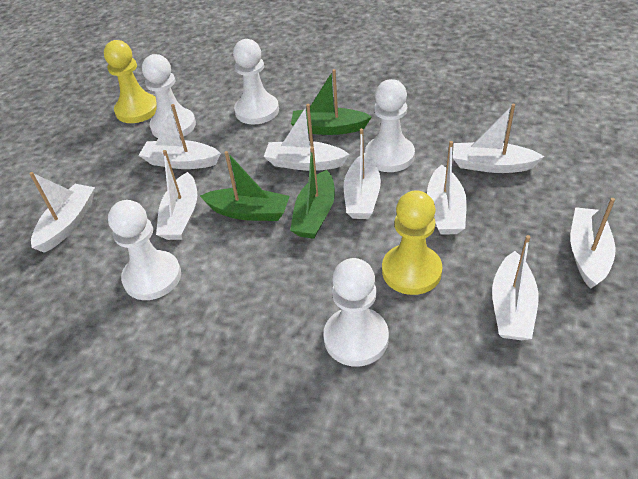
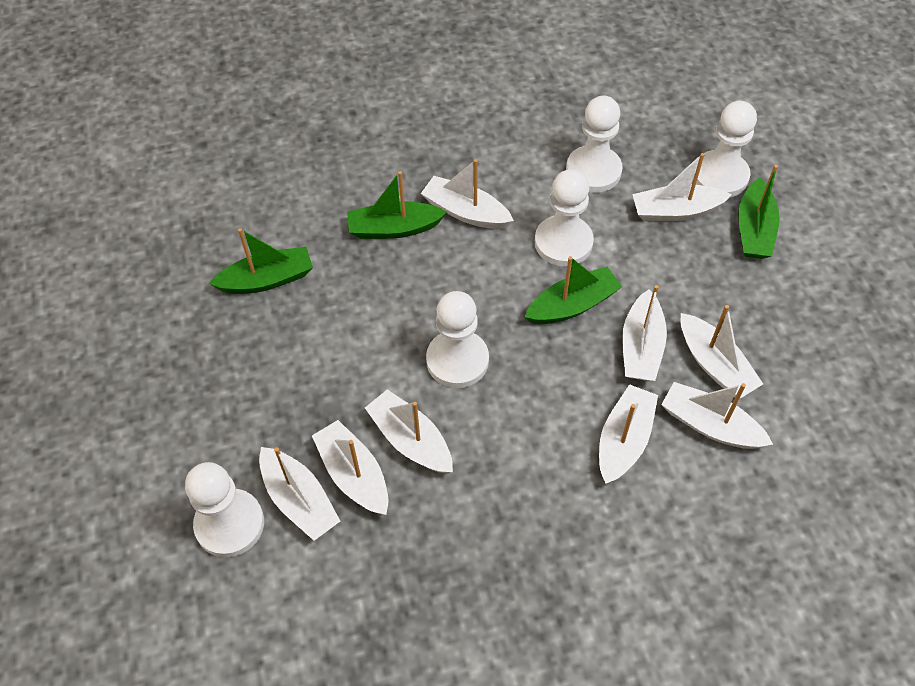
green boat: [200,151,290,221] [290,146,335,239] [291,69,372,135] = 3 -> [209,228,313,294] [347,171,447,239] [525,256,622,324] [738,165,780,259] = 4
yellow pawn: [104,40,157,123] [382,190,442,295] = 2 -> none = 0

